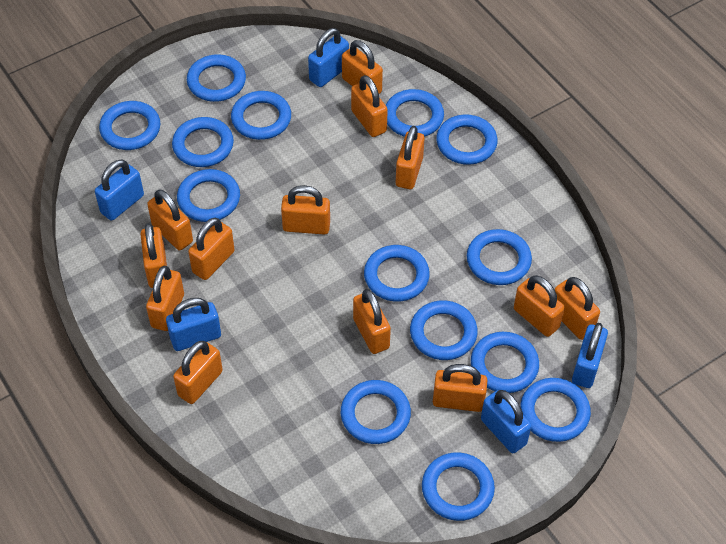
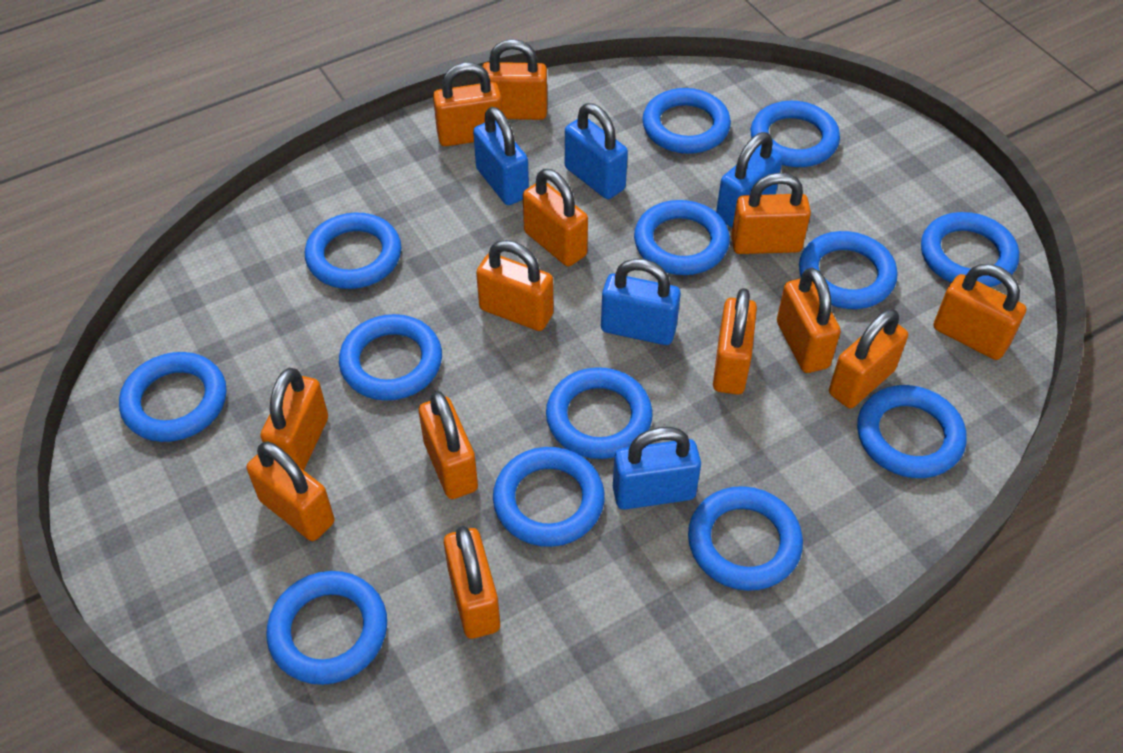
blue ring: [99,101,160,150] [172,117,234,167] [177,169,240,222] [187,54,246,102] [231,91,291,140] [341,380,411,444] [364,245,430,302] [386,89,444,137] [410,300,478,360] [422,452,495,521] [436,114,498,165] [467,229,532,285] [471,332,539,393] [520,378,591,442] = 14 -> [119,352,226,442] [266,571,387,685] [305,213,401,289] [339,314,442,401] [493,447,605,547] [546,367,653,459] [634,200,730,275] [642,88,731,154] [688,486,803,591] [751,101,840,167] [799,231,898,309] [857,385,966,478] [921,212,1019,287] = 13

